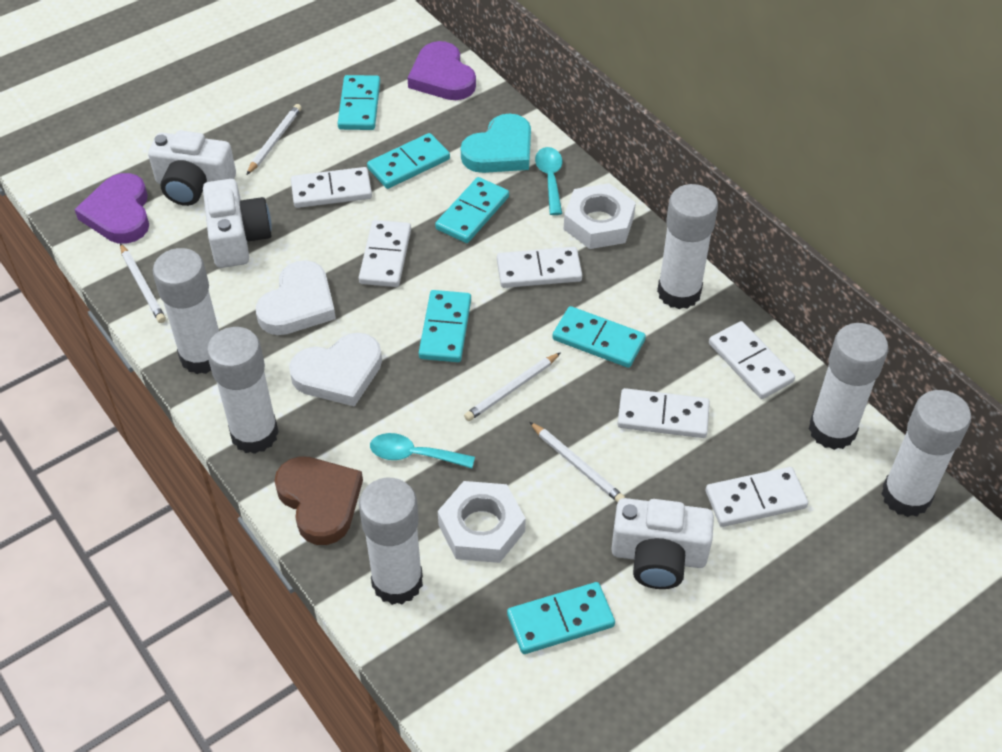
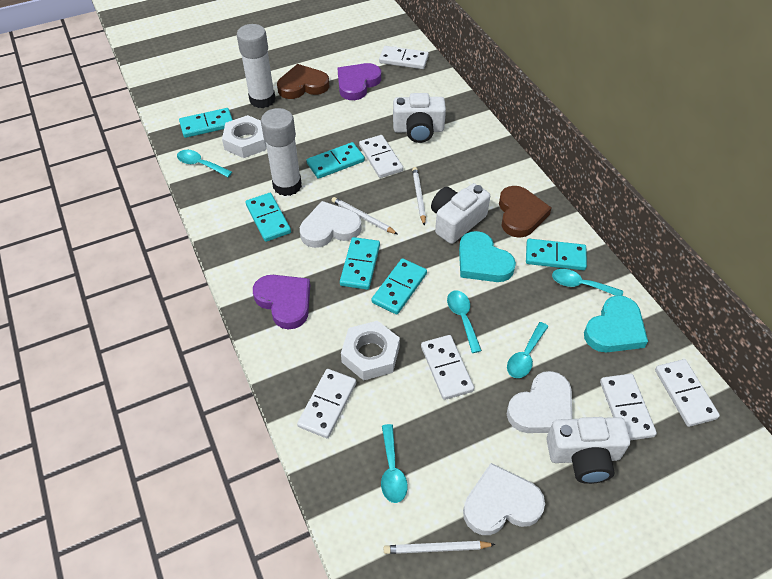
brown heart: [274,456,363,545] = 1 -> [277,64,329,99] [499,186,552,238] = 2
turquoise heart: [461,113,531,173] = 1 -> [459,231,516,282] [584,295,648,352] = 2
turquoise spoon: [370,433,475,468] [535,147,562,215] = 2 -> [177,150,232,177] [381,424,407,503] [447,290,482,353] [507,322,549,378] [552,269,623,296] = 5
white glue stick: [153,248,219,374] [207,327,279,454] [359,478,423,605] [657,184,718,309] [809,323,888,450] [881,390,971,517] = 6 -> [237,24,276,108] [261,108,302,196] = 2
white heart: [256,260,336,335] [289,333,382,407] = 2 -> [300,201,362,248] [463,463,545,535] [507,371,572,433] = 3
white pencil: [120,243,166,323] [246,104,302,175] [464,352,561,421] [529,422,625,503] = 4 -> [331,197,398,234] [384,541,496,554] [412,167,426,226] = 3

